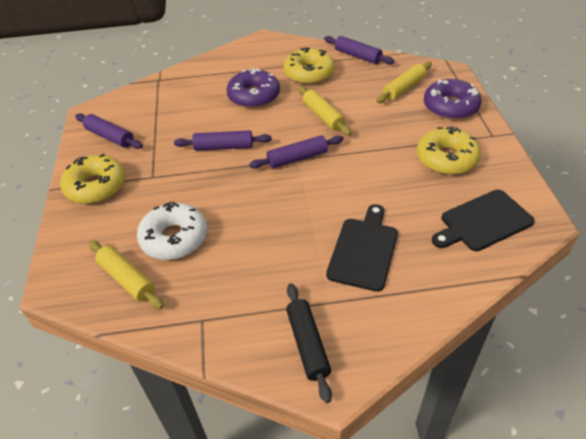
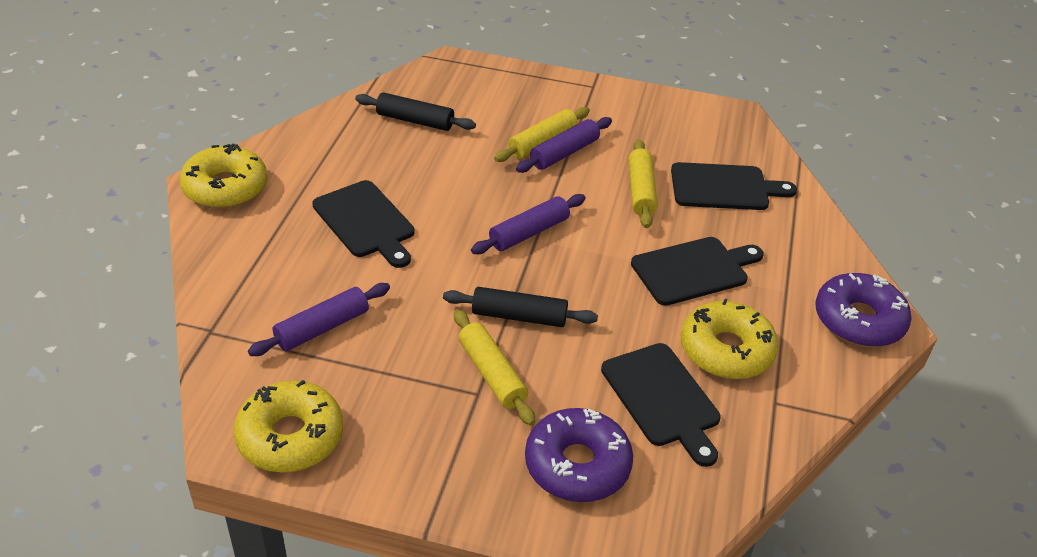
black cutting board: [326,204,398,292] [432,190,535,251] = 2 -> [312,180,414,268] [601,343,721,467] [631,237,764,306] [671,162,797,210] = 4
black rolling pin: [286,283,332,403] = 1 -> [355,92,476,131] [443,287,598,327] = 2
purple rolling pin: [75,113,143,149] [174,130,272,151] [249,135,344,169] [324,36,394,65] = 4 -> [248,283,390,356] [471,194,586,254] [516,117,612,173] = 3
white donut: [137,202,207,260] = 1 -> none = 0

